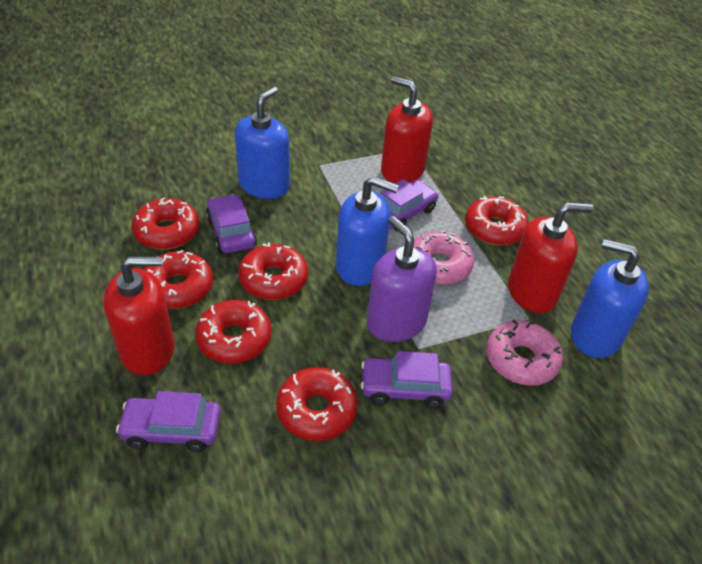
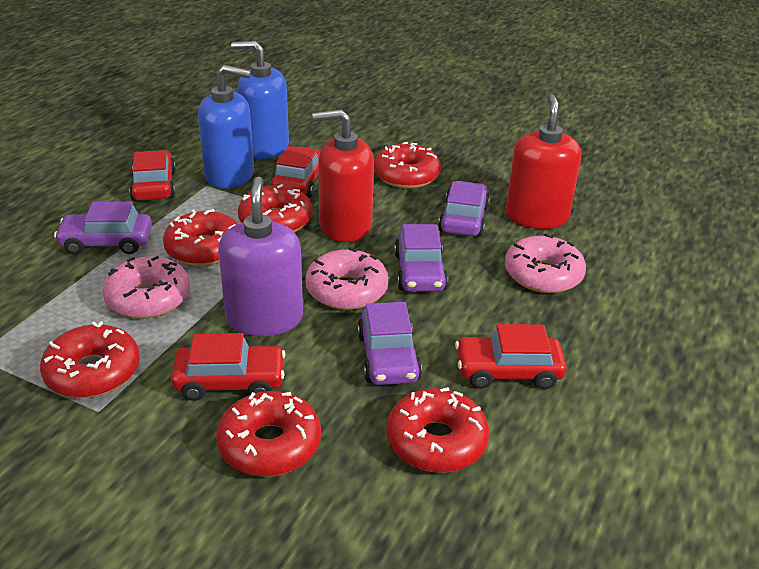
blue soap dispenser: [235,87,290,199] [336,176,399,286] [571,239,649,358] = 3 -> [198,65,254,189] [231,41,289,159] = 2
pink donut: [413,230,474,285] [486,319,563,386] = 2 -> [102,256,190,319] [305,247,389,310] [505,233,586,293] = 3
red car: none = 0 -> [129,150,176,201] [171,333,286,401] [270,146,321,198] [455,324,567,389] = 4
red soap dispenser: [103,256,175,375] [381,76,433,183] [508,203,593,313] = 3 -> [312,109,374,242] [505,94,581,229] = 2

